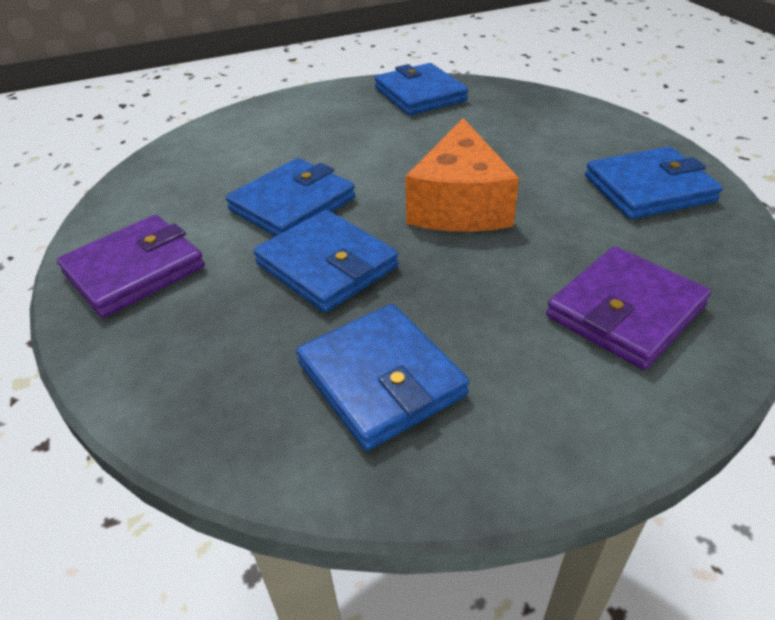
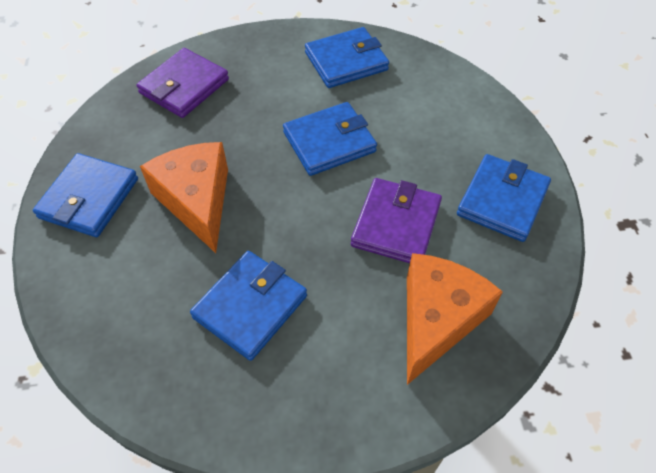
orange cheese: [405,118,519,232] = 1 -> [140,142,228,253] [407,253,503,385] = 2

